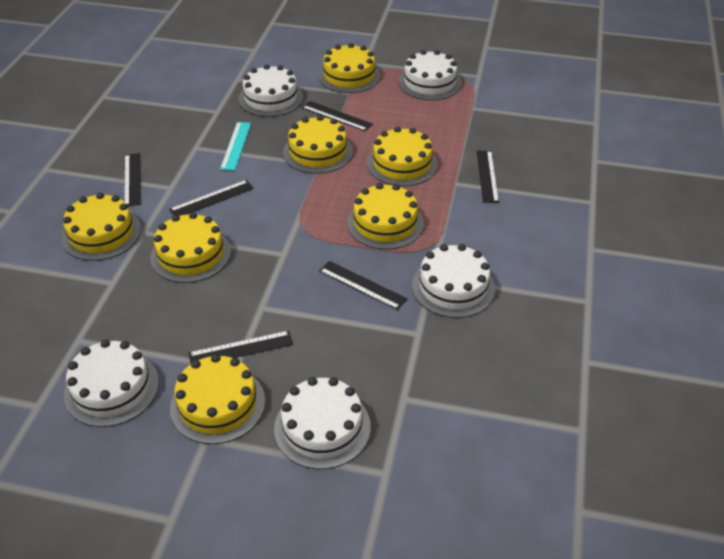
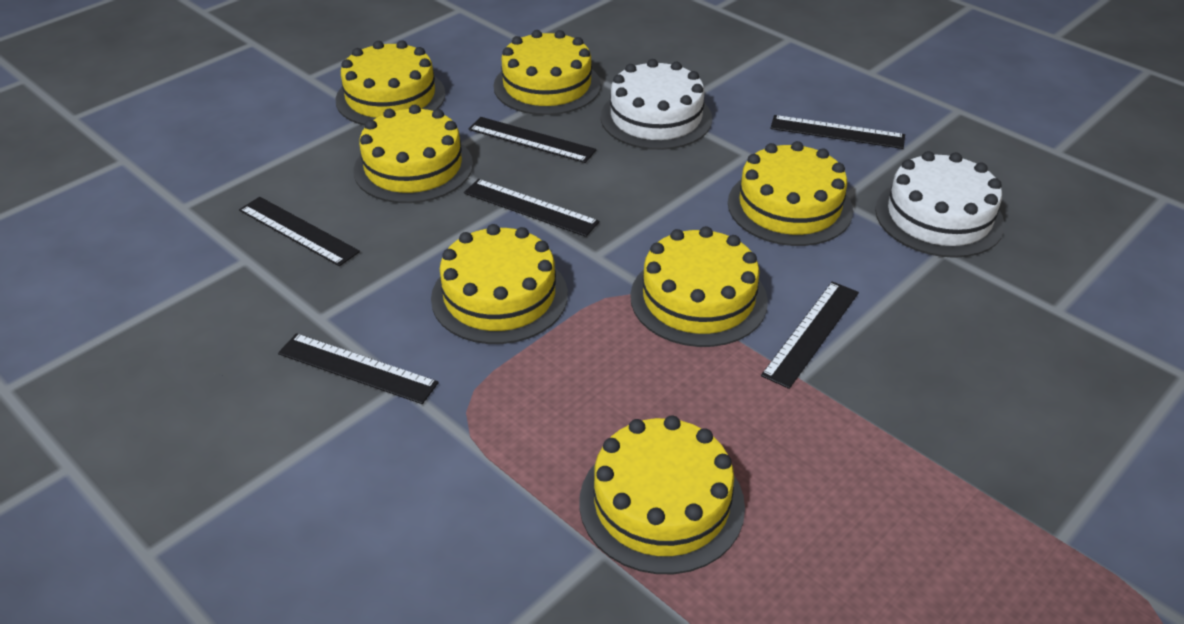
turquoise ruler: [220,122,251,171] = 1 -> none = 0
white cake: [64,339,159,427] [239,64,303,117] [274,377,371,469] [399,50,461,100] [412,244,495,318] = 5 -> [601,59,712,150] [875,151,1005,258] = 2

